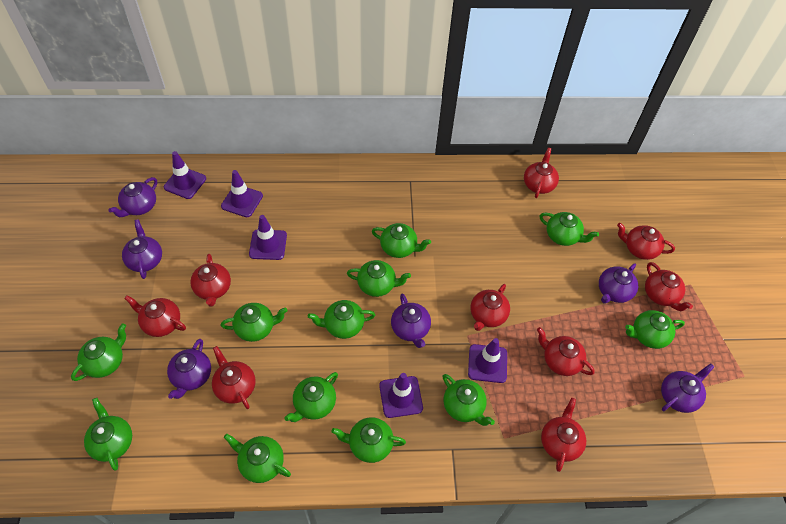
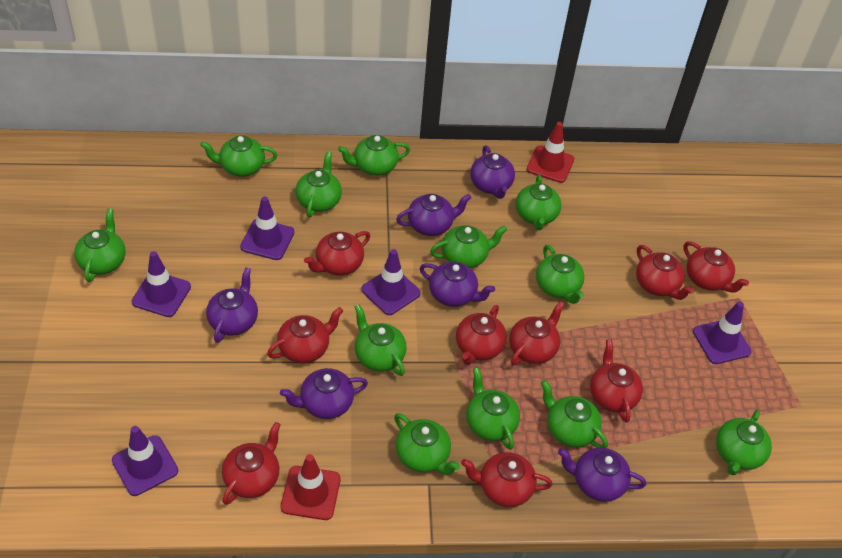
red traffic cone: none = 0 -> [281,454,341,520] [527,122,574,183] = 2

